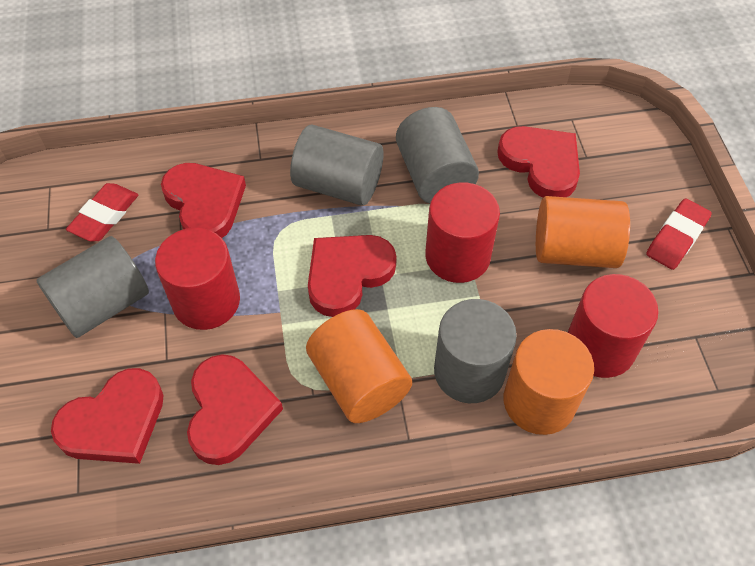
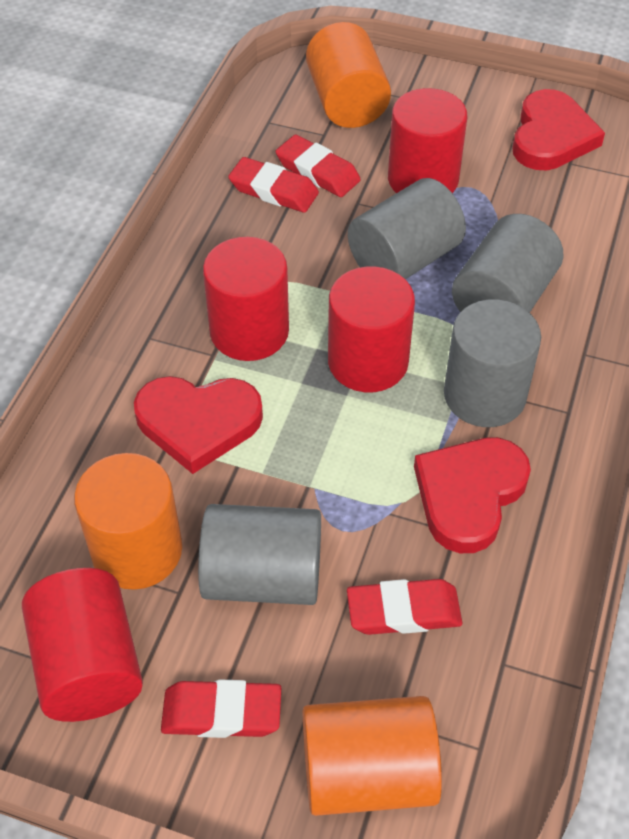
red cylinder: [155,228,240,330] [425,182,500,283] [568,274,659,378] = 3 -> [22,568,143,722] [203,237,289,361] [328,266,415,392] [388,88,467,193] = 4
red eraser: [66,183,138,241] [646,198,712,270] = 2 -> [161,680,281,738] [228,157,319,213] [276,134,361,197] [347,579,462,635] = 4
red heart: [51,368,164,464] [161,163,246,238] [187,354,283,465] [308,235,397,317] [497,126,580,198] = 5 -> [134,376,263,474] [414,437,531,553] [512,89,605,170] = 3

